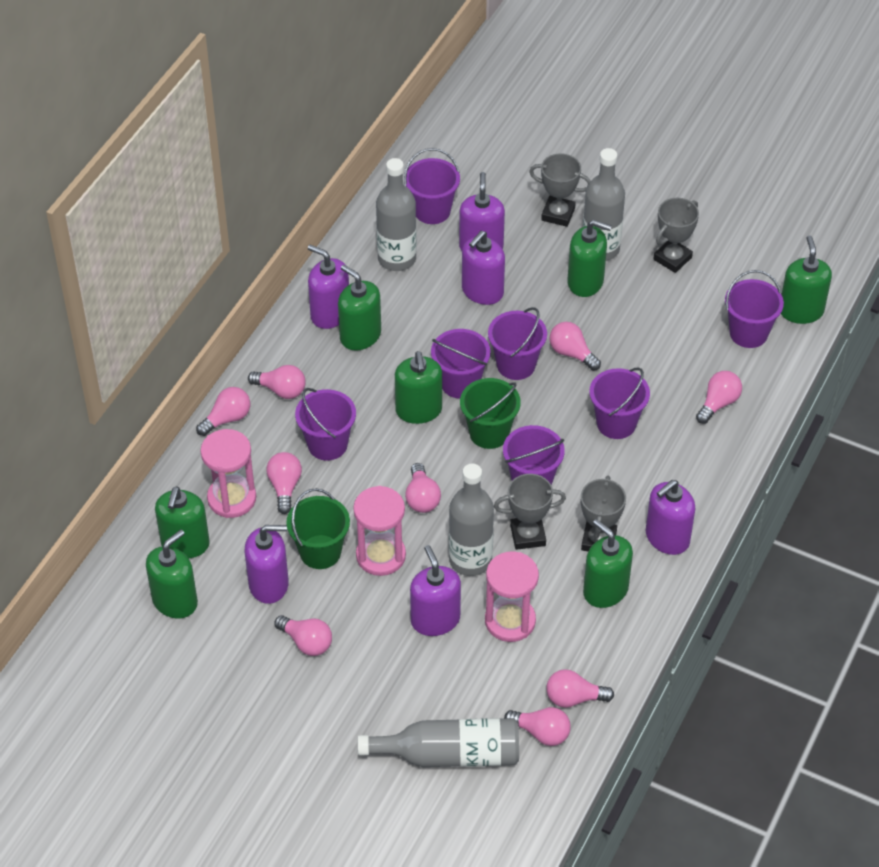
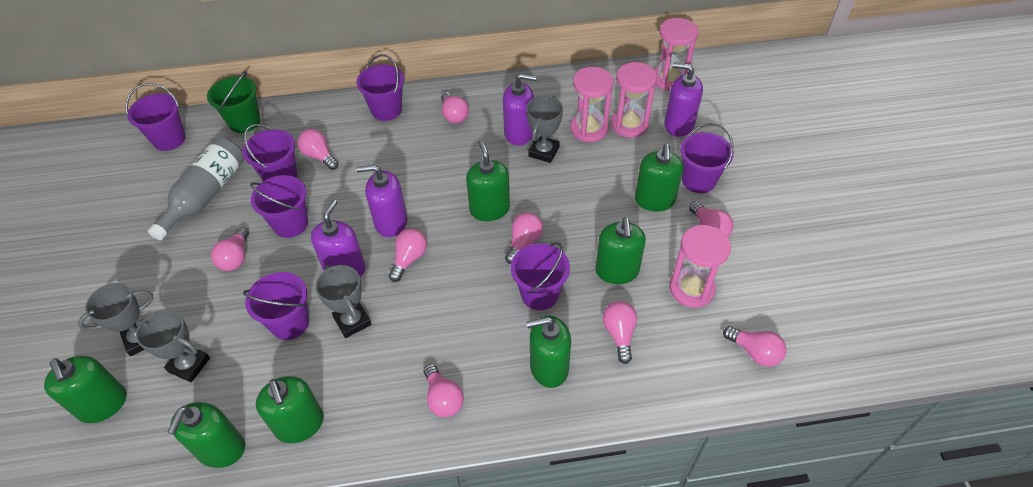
green bucket: [286,488,350,569] [460,378,521,449] = 2 -> [207,71,260,133] = 1
grey bottle: [358,718,519,767] [376,158,417,271] [449,464,494,576] [583,148,625,261] = 4 -> [148,137,244,240] = 1
pink hourglass: [200,429,256,518] [353,486,406,576] [485,551,539,642] = 3 -> [571,67,614,142] [611,62,657,138] [654,18,698,91] [669,225,731,308] = 4
purple soap dispenser: [245,525,289,604] [308,245,349,329] [410,545,461,636] [459,172,505,251] [462,231,505,305] [646,480,695,555] = 6 -> [311,200,366,277] [356,165,407,237] [503,73,537,145] [664,63,703,137] = 4

